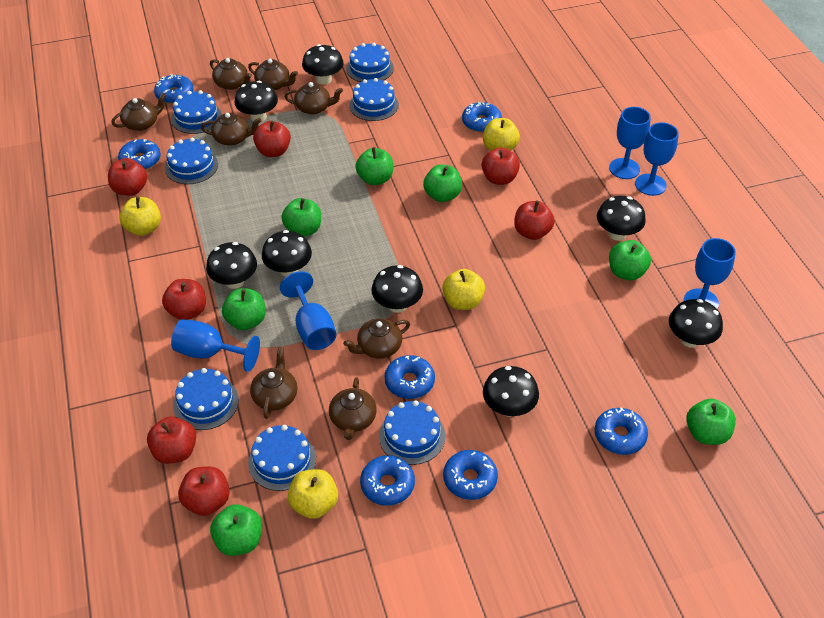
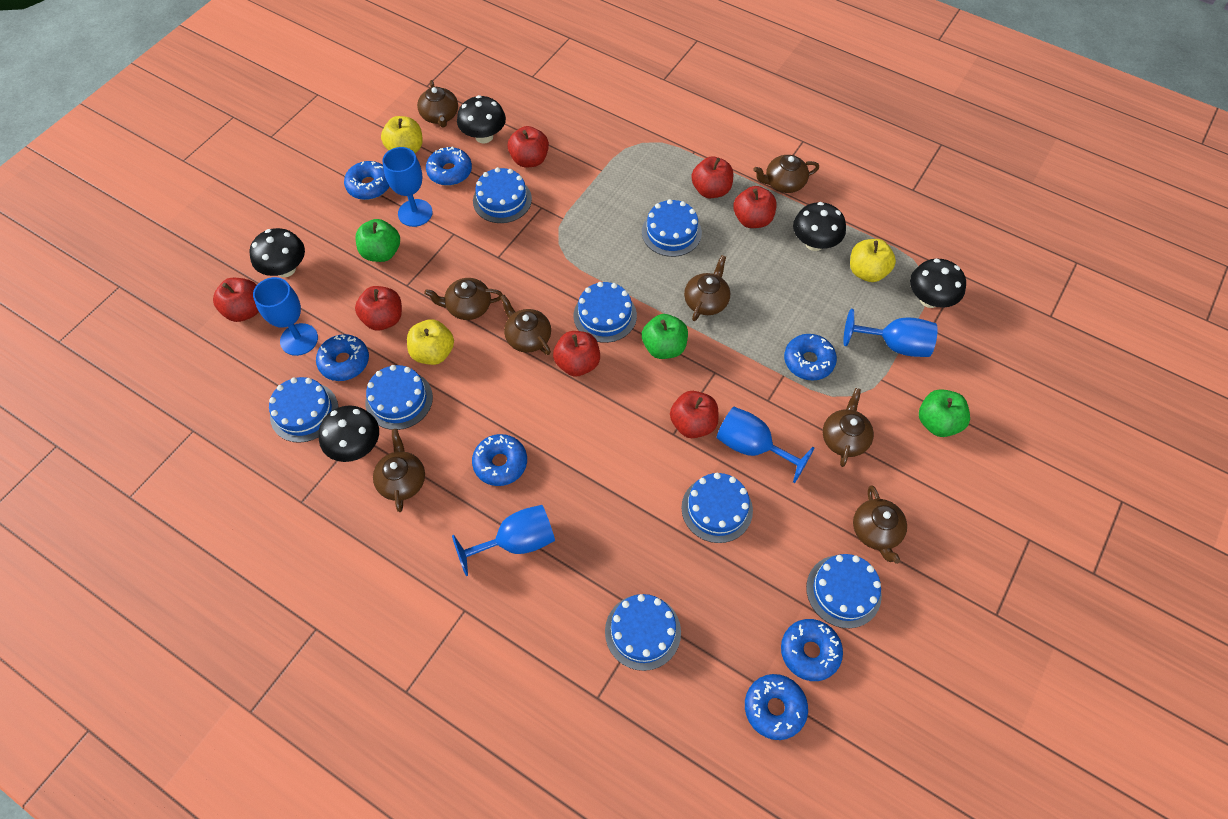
black mushroom: [206,242,257,289] [235,81,278,122] [262,230,312,277] [302,44,344,85] [371,265,423,313] [483,366,539,417] [597,196,646,241] [669,299,723,348] = 8 -> [250,228,305,277] [318,405,379,462] [457,95,506,144] [793,202,846,251] [910,259,966,308] = 5
blue cake: [165,138,218,184] [171,90,222,134] [173,368,239,430] [248,425,316,491] [346,43,394,82] [349,78,399,121] [379,400,445,465] = 7 -> [269,377,338,443] [365,365,433,430] [473,167,532,223] [573,282,637,343] [605,594,681,671] [642,199,702,257] [681,473,753,543] [806,554,882,628] = 8
green apple: [210,504,262,556] [222,288,266,330] [281,198,321,237] [355,147,393,185] [423,165,462,202] [609,240,651,280] [686,399,736,445] = 7 -> [355,219,400,262] [642,314,688,359] [919,389,970,437] = 3
yellow apple: [120,197,161,236] [288,469,338,519] [442,269,485,310] [483,118,520,151] = 4 -> [381,116,423,153] [407,319,454,365] [850,239,896,282] = 3

